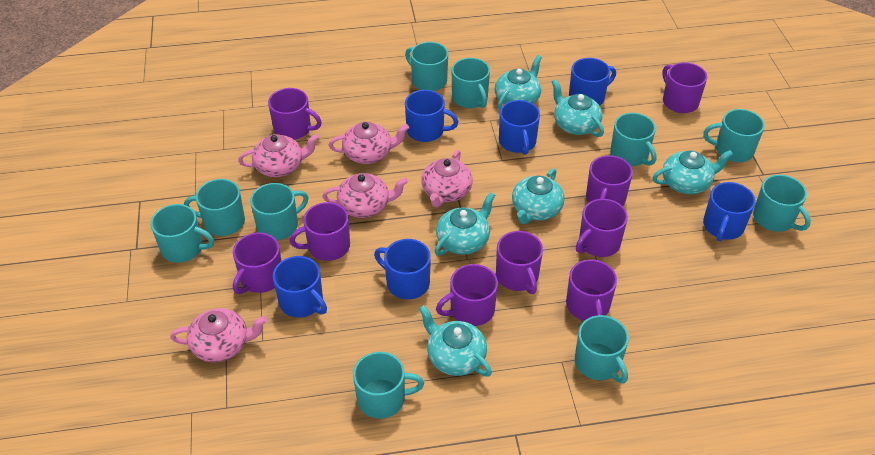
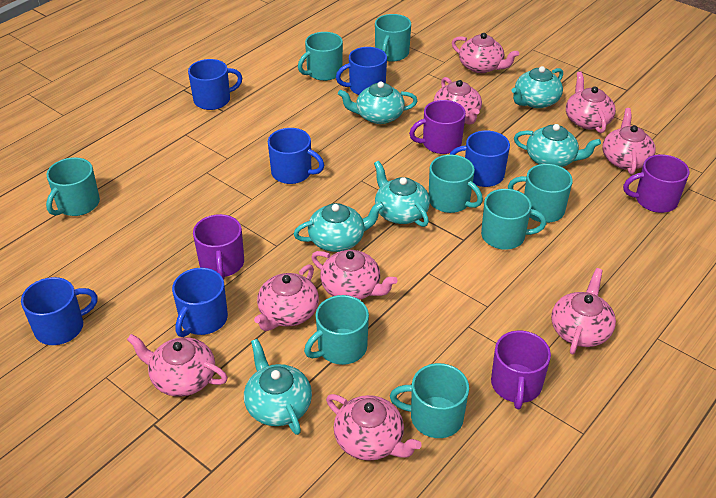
pink teapot: [170,308,267,362] [238,134,319,177] [323,173,408,218] [329,122,409,164] [421,150,473,208] = 5 -> [127,334,228,397] [254,265,319,331] [311,250,398,300] [326,394,422,461] [434,77,482,125] [452,33,519,73] [551,268,616,355] [566,71,616,133] [602,108,656,175] = 9
purple mug: [233,233,281,294] [268,88,322,140] [289,202,350,261] [436,264,498,326] [496,231,543,294] [566,260,617,321] [576,199,628,257] [586,155,633,206] [663,62,707,113] = 9 -> [193,214,244,280] [409,100,466,154] [491,331,551,409] [623,154,689,213] = 4
turquoise mug: [151,204,214,263] [184,179,245,236] [250,183,308,240] [353,352,424,419] [405,42,448,91] [452,58,490,108] [575,315,629,384] [610,113,657,166] [703,109,765,162] [753,175,811,232] = 10 -> [46,157,100,216] [298,32,343,81] [304,295,369,365] [375,14,411,62] [390,363,469,438] [429,155,483,213] [481,189,546,250] [508,164,573,223] = 8

